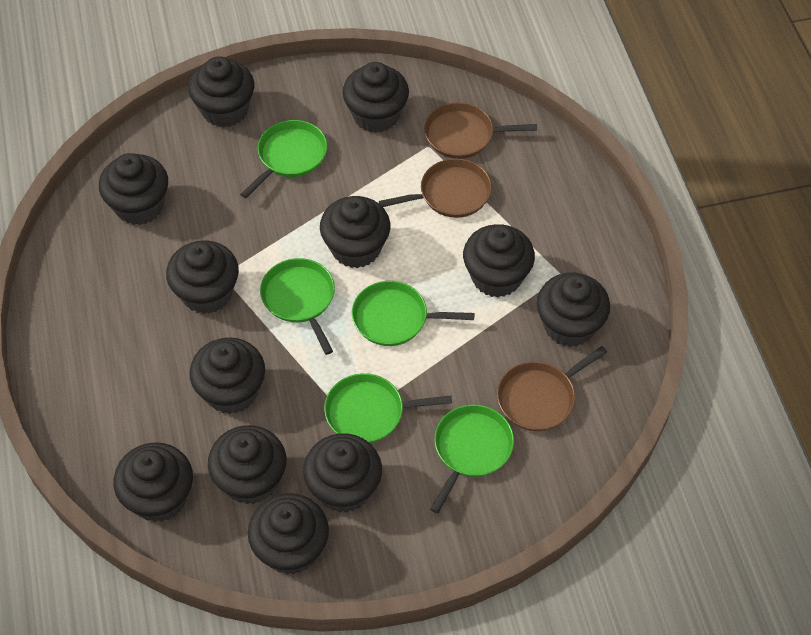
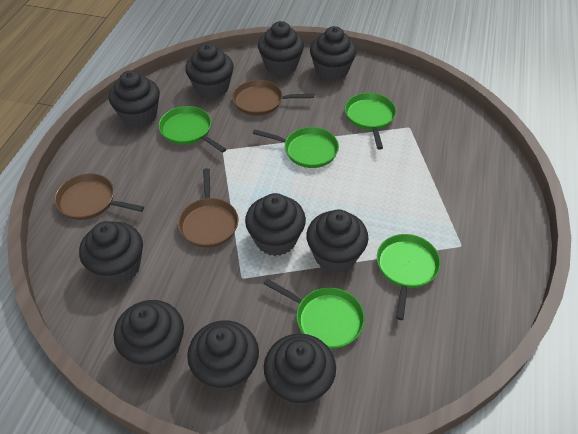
black cupcake: [99,153,168,225] [113,442,193,522] [166,240,239,314] [188,56,254,128] [189,337,265,414] [208,425,286,505] [248,493,329,575] [303,433,382,513] [320,196,390,268] [343,62,409,133] [463,224,535,297] [537,272,610,347] = 12 -> [79,221,143,285] [109,70,160,128] [114,300,184,370] [185,43,234,99] [187,320,259,393] [245,193,306,256] [258,21,304,76] [264,333,336,407] [307,209,368,273] [310,26,357,81] = 10

